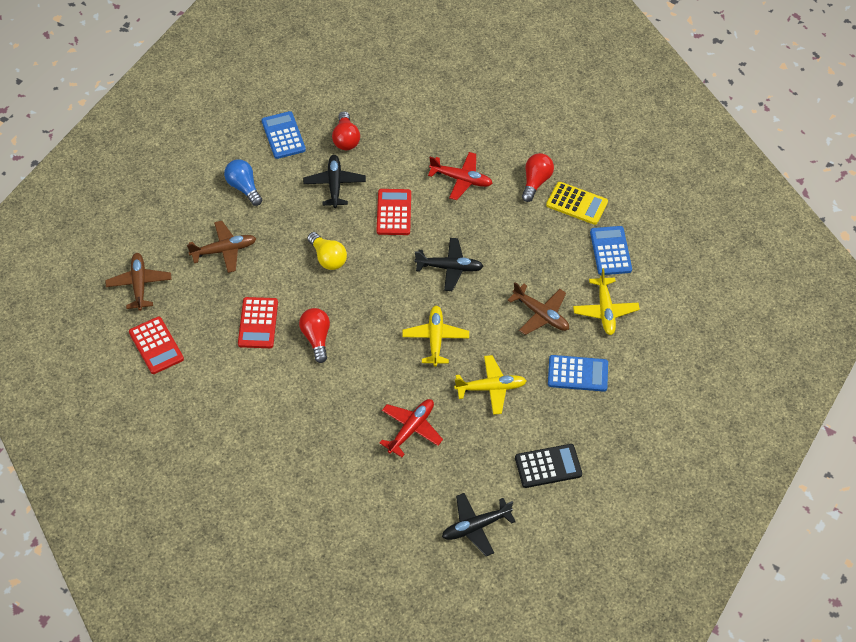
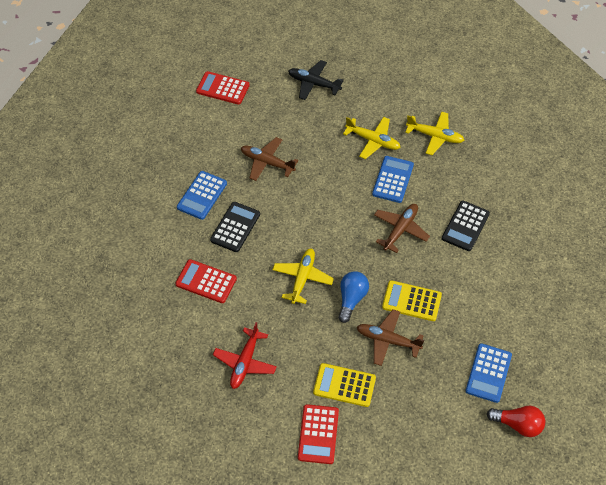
black calculator: [515,444,582,488] = 1 -> [210,202,260,252] [442,201,490,251] = 2
black plane: [303,155,366,208] [415,238,484,291] [442,493,516,556] = 3 -> [288,60,344,100] = 1
red light bulb: [299,308,330,363] [332,111,360,150] [522,153,554,202] = 3 -> [487,406,545,437] = 1
red plane: [380,399,443,457] [428,152,493,200] = 2 -> [213,322,277,389] = 1
yellow calculator: [546,182,608,225] = 1 -> [313,363,376,407] [382,280,442,321] = 2
yellow light bulb: [307,232,347,270] = 1 -> none = 0

